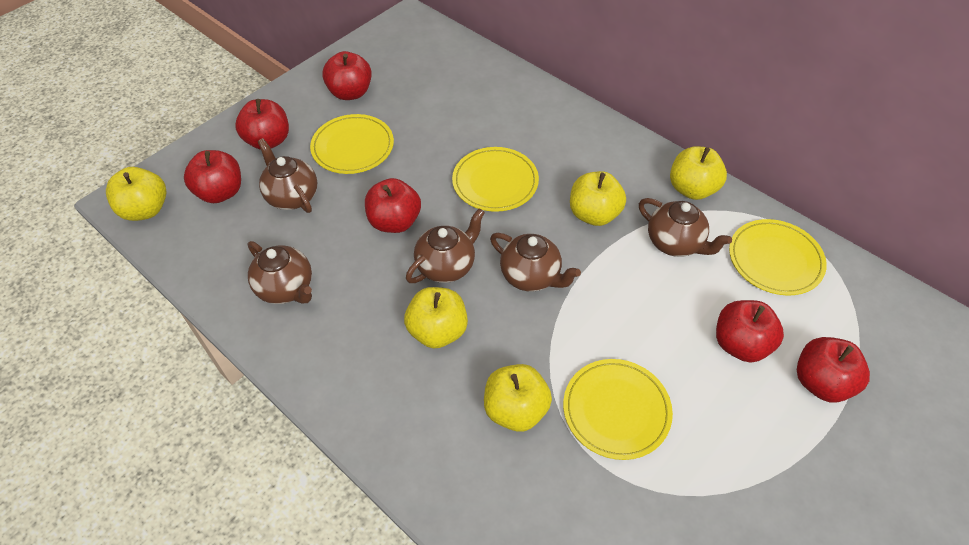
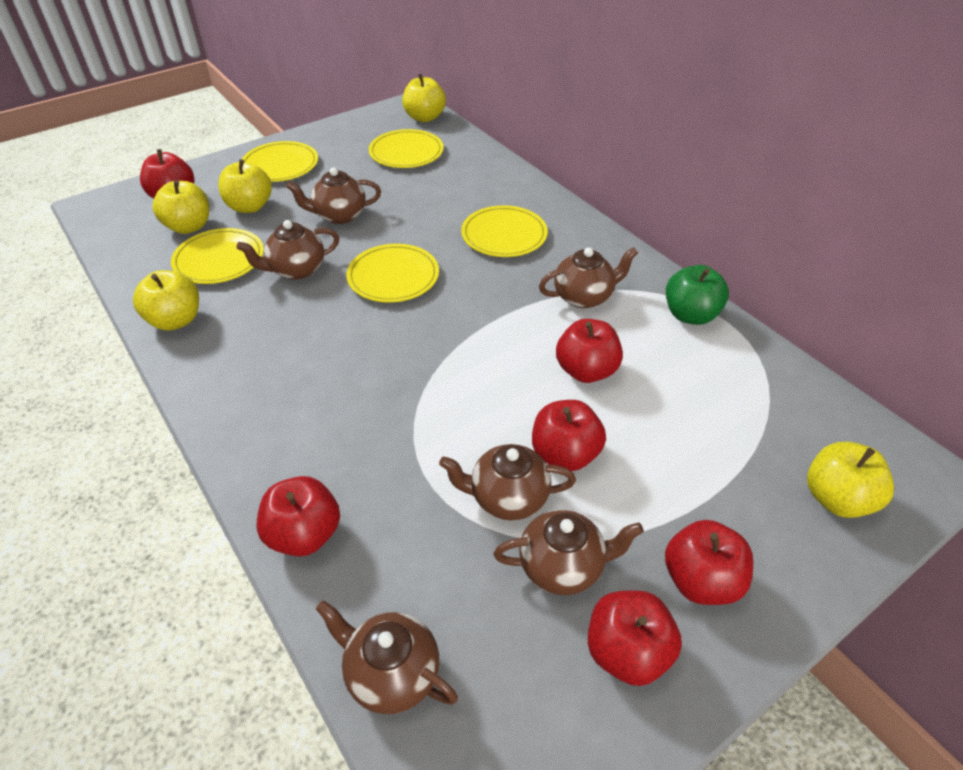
brown teapot: [247,241,312,304] [258,138,317,213] [406,208,485,283] [490,233,581,292] [639,198,732,257] = 5 -> [236,220,339,280] [286,167,381,224] [316,600,458,714] [439,444,576,520] [494,510,644,595] [539,247,638,308] = 6
green apple: none = 0 -> [666,265,729,325] = 1
yellow plate: [310,114,394,174] [452,147,539,212] [563,359,673,460] [729,219,827,296] = 4 -> [171,228,264,284] [242,141,318,182] [346,244,439,303] [369,129,444,168] [461,205,548,257] = 5

